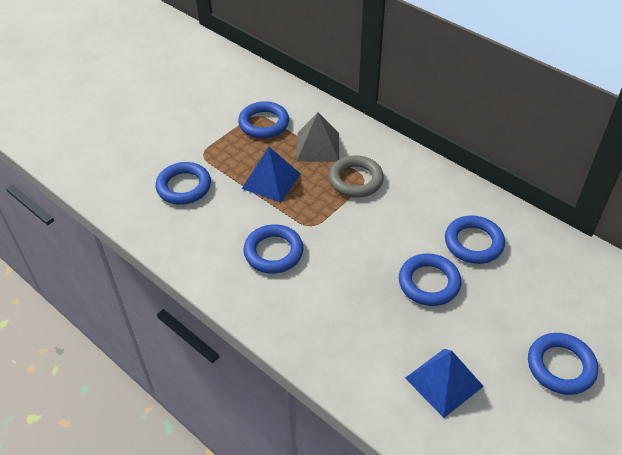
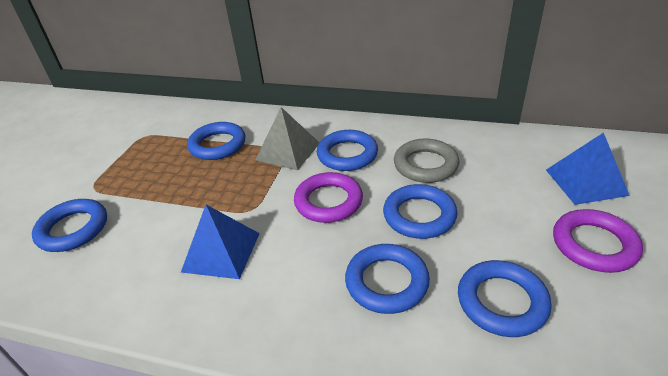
purple ring: none = 0 -> [294,172,363,223] [553,209,643,273] = 2

